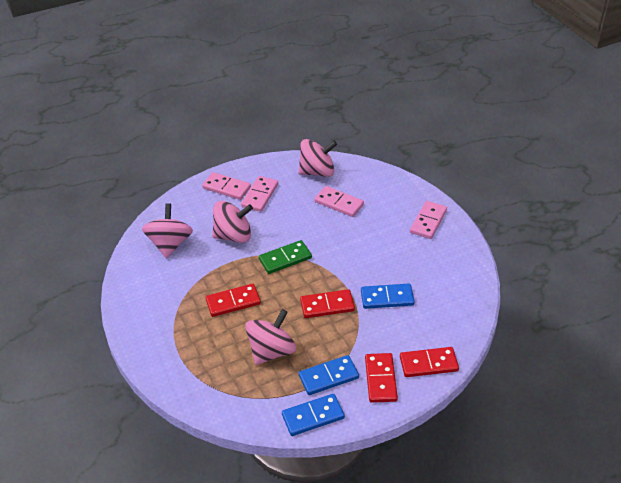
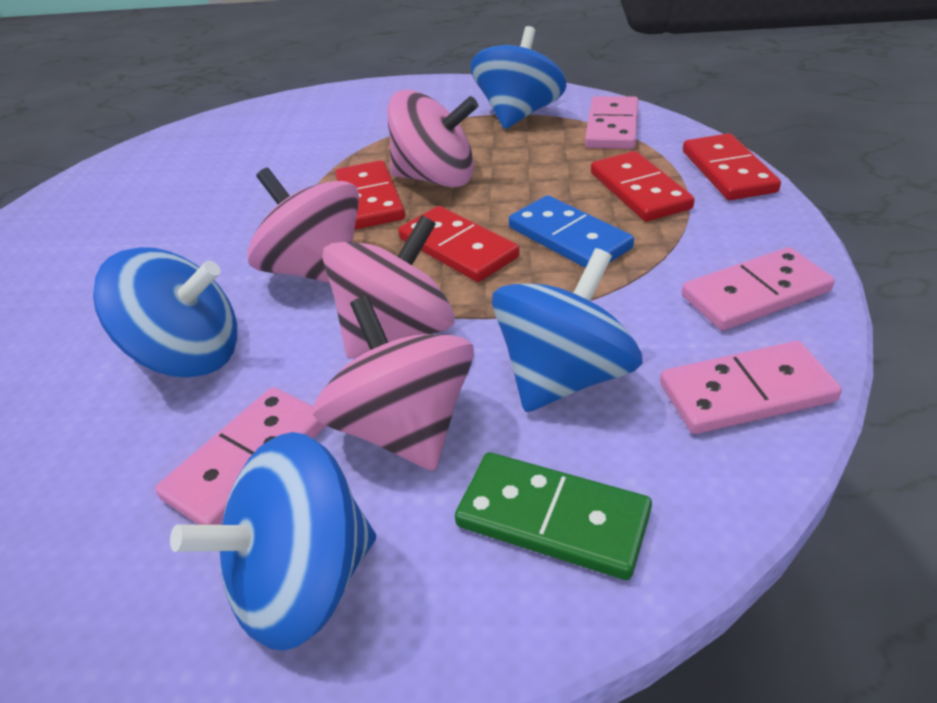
blue domino: [282,394,345,436] [299,355,359,395] [361,284,415,309] = 3 -> [509,195,634,268] = 1
blue spinning top: none = 0 -> [93,247,237,378] [170,432,376,651] [471,26,567,129] [492,248,643,412] = 4

